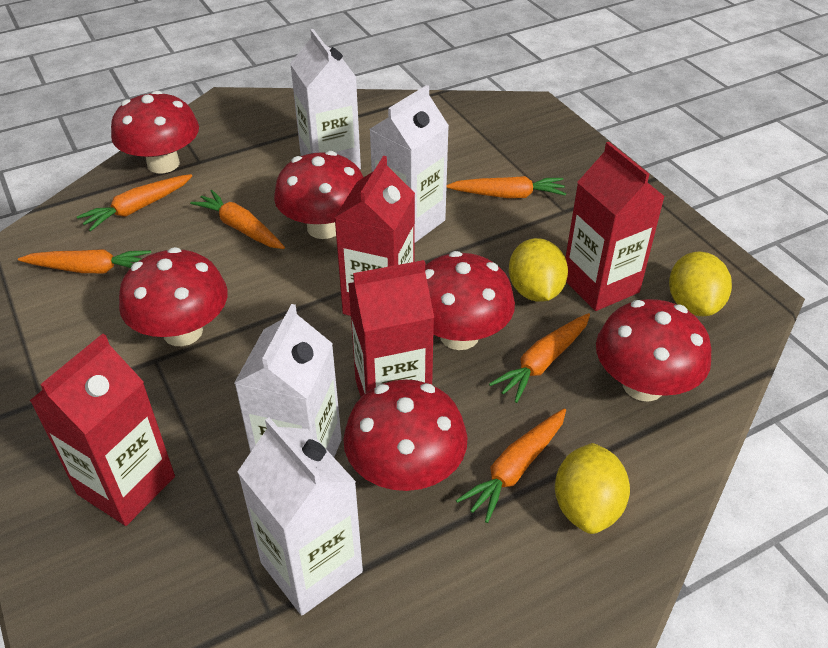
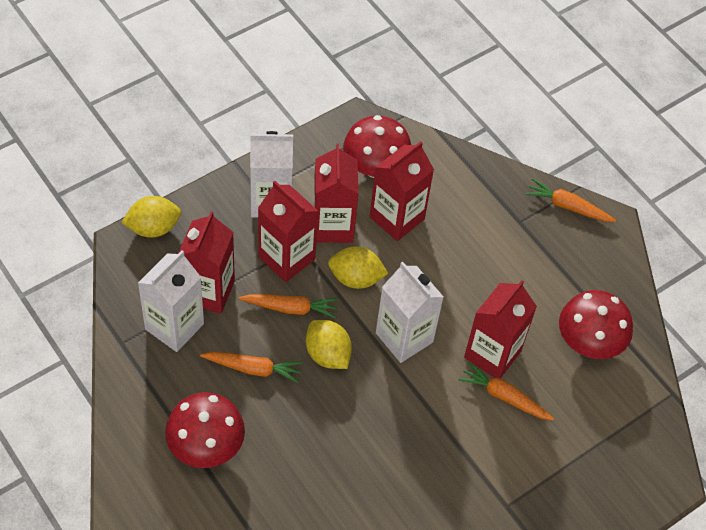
orange carrot: [18,249,151,273] [77,174,192,232] [190,190,285,249] [446,176,566,198] [456,408,566,523] [489,313,590,403] = 6 -> [200,352,303,383] [238,294,338,318] [458,362,554,421] [525,178,616,222] = 4
red carton: [30,334,175,526] [334,156,415,316] [348,260,434,397] [565,142,665,311] = 4 -> [179,211,235,314] [258,181,318,282] [313,144,359,243] [370,141,434,241] [464,280,537,379] = 5
red mushroom: [111,90,199,174] [119,247,228,346] [274,151,364,239] [343,379,467,491] [425,251,515,350] [596,299,711,402] = 6 -> [165,392,245,468] [343,115,411,178] [559,290,633,359] = 3
white carton: [234,304,342,457] [237,417,363,615] [290,29,361,169] [370,85,449,243] = 4 -> [138,250,204,352] [250,131,293,217] [376,262,444,363] = 3

